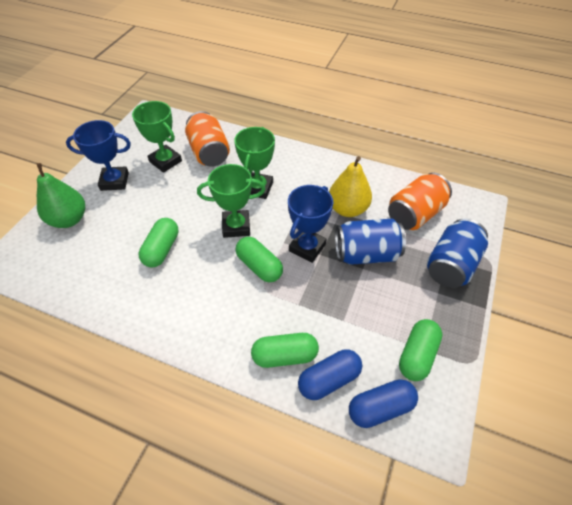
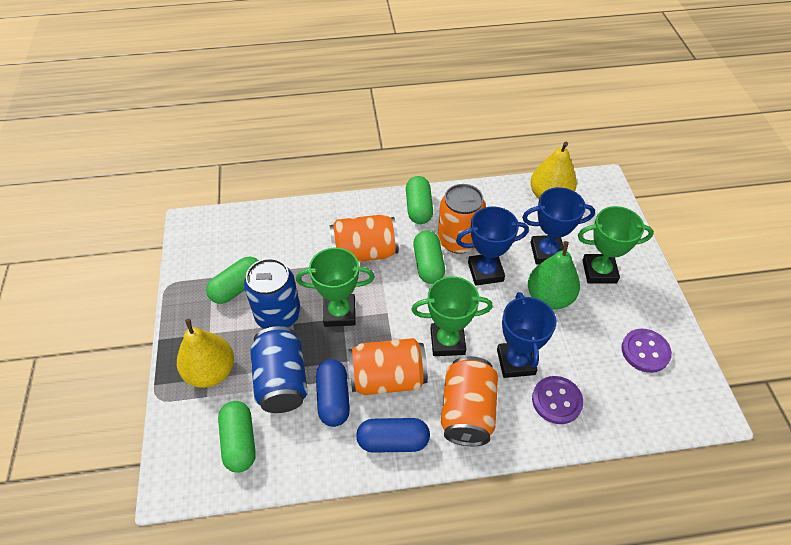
blue trophy: [66,120,131,191] [288,185,333,263] = 2 -> [456,206,529,286] [497,292,557,378] [522,187,595,265] = 3
orange can: [185,111,230,167] [388,173,452,230] = 2 -> [330,214,399,262] [348,338,428,395] [438,184,486,254] [441,356,498,446] = 4
purple button: none = 0 -> [532,376,583,424] [622,329,672,373] = 2
yellow pear: [329,156,372,217] = 1 -> [177,319,234,388] [530,142,577,199] = 2

